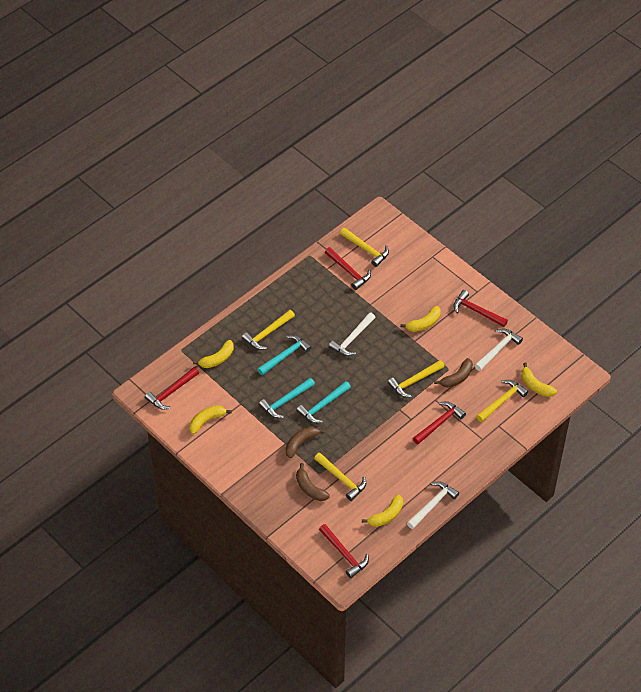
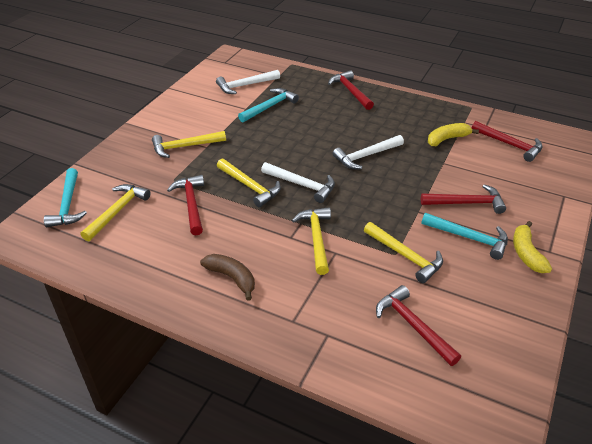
brown banana: [286,426,325,458] [296,463,330,501] [434,358,473,388] = 3 -> [200,254,255,301] = 1
yellow banana: [189,405,232,434] [193,340,234,368] [362,495,403,527] [400,306,441,332] [521,363,557,397] = 5 -> [428,123,479,146] [513,221,552,273] = 2

